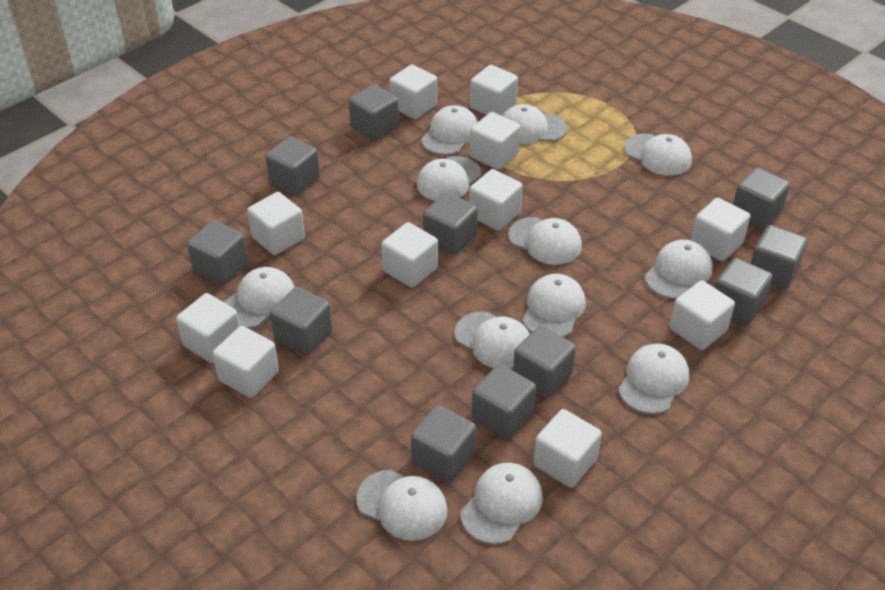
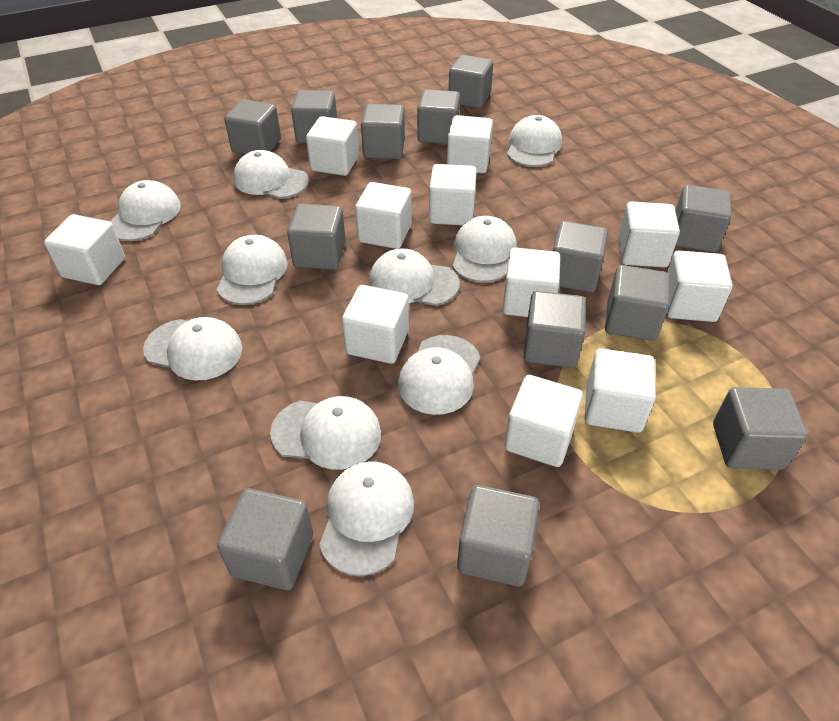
grey cube: [187,221,248,285] [265,136,320,196] [270,287,332,356] [349,85,399,141] [411,405,476,483] [423,192,478,256] [472,364,536,439] [513,325,576,398] [715,258,773,325] [733,167,790,229] [751,225,807,290] = 11 -> [217,488,313,590] [224,99,281,154] [287,204,346,270] [291,90,337,143] [361,104,405,159] [417,89,460,144] [449,55,493,108] [457,485,539,586] [523,291,586,368] [553,221,608,292] [605,265,670,341] [675,185,731,252] [713,387,808,470] = 13
white cap: [224,267,294,328] [356,470,448,541] [417,156,481,201] [421,105,478,155] [455,311,530,369] [461,463,543,544] [503,104,567,144] [508,217,582,265] [523,274,586,337] [618,343,689,414] [624,133,692,176] [645,240,713,299] = 12 -> [110,180,181,241] [143,317,242,381] [217,235,288,305] [233,150,309,199] [270,396,381,470] [319,461,414,576] [369,248,460,306] [398,335,480,415] [452,216,517,282] [507,115,562,167] = 10

